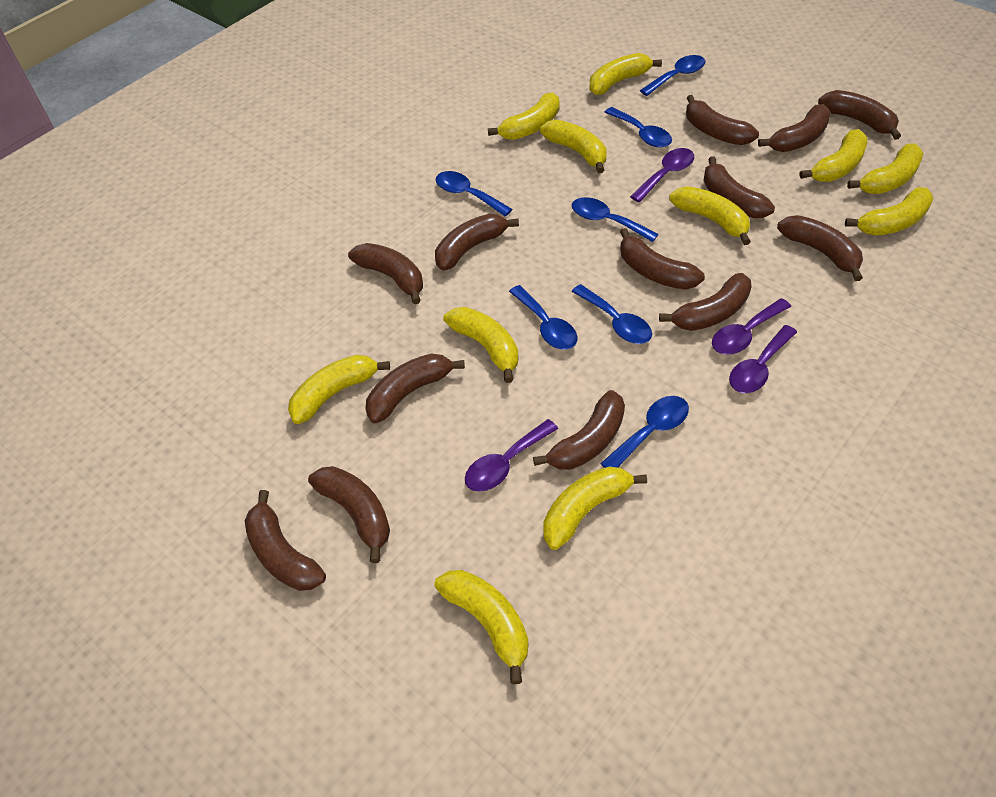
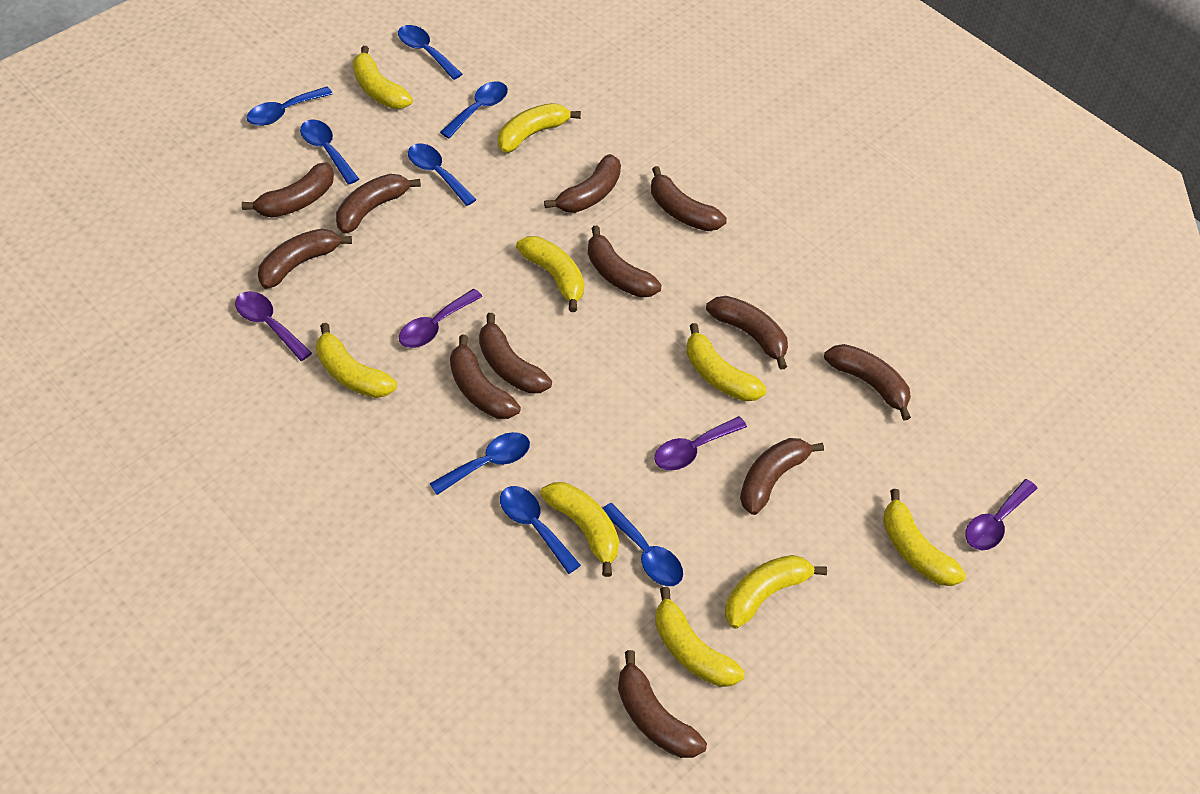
blue spoon: [436,171,512,217] [509,285,577,350] [571,284,652,344] [572,197,658,242] [600,396,689,468] [605,107,672,148] [640,55,706,96] = 7 -> [247,87,333,126] [300,120,359,185] [398,25,462,80] [408,143,477,206] [429,432,530,495] [440,81,508,138] [500,486,581,574] [603,503,683,586] = 8
brown banana: [245,490,326,591] [308,466,390,563] [348,243,423,304] [365,353,465,423] [435,214,519,270] [533,390,625,470] [620,228,705,289] [659,273,752,331] [686,95,759,145] [703,156,775,218] [758,104,831,152] [777,215,863,281] [818,90,901,140] = 13 -> [242,163,334,218] [258,229,352,289] [336,174,421,233] [450,335,521,419] [479,313,552,394] [544,154,621,213] [588,226,662,298] [618,650,707,758] [651,166,727,231] [706,296,788,370] [740,438,824,515] [824,344,911,420] = 12
yellow banana: [288,355,390,424] [435,570,528,684] [443,307,519,383] [488,92,560,140] [540,119,607,173] [543,466,647,550] [589,53,662,95] [669,186,751,245] [800,129,868,182] [845,187,933,236] [847,143,924,194] = 11 -> [316,323,397,398] [353,46,413,109] [498,103,581,153] [516,236,584,312] [540,482,619,577] [655,587,745,687] [687,323,767,401] [725,555,827,629] [883,489,966,586] = 9

